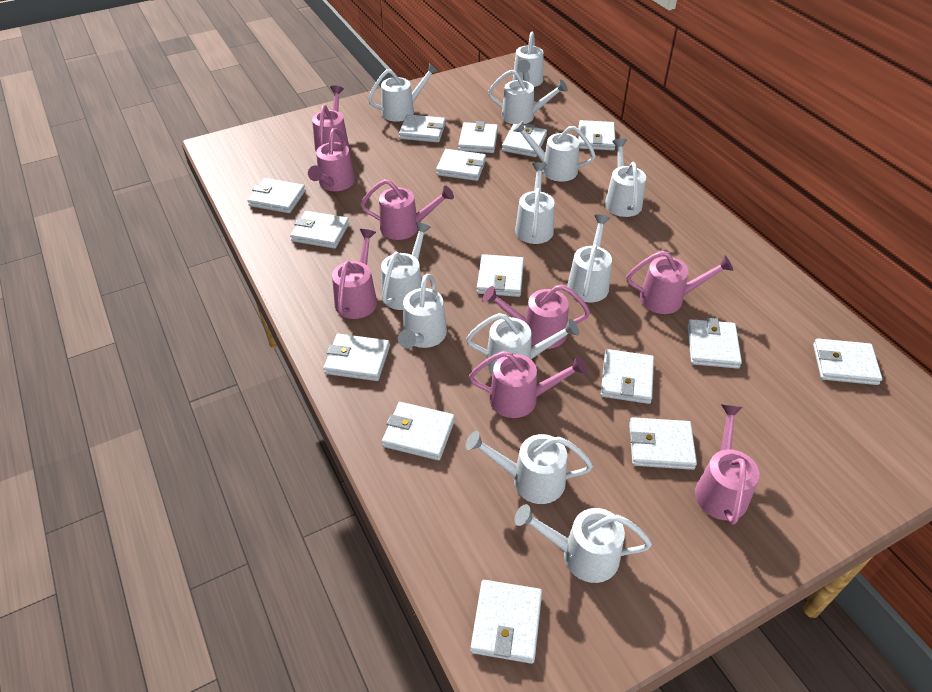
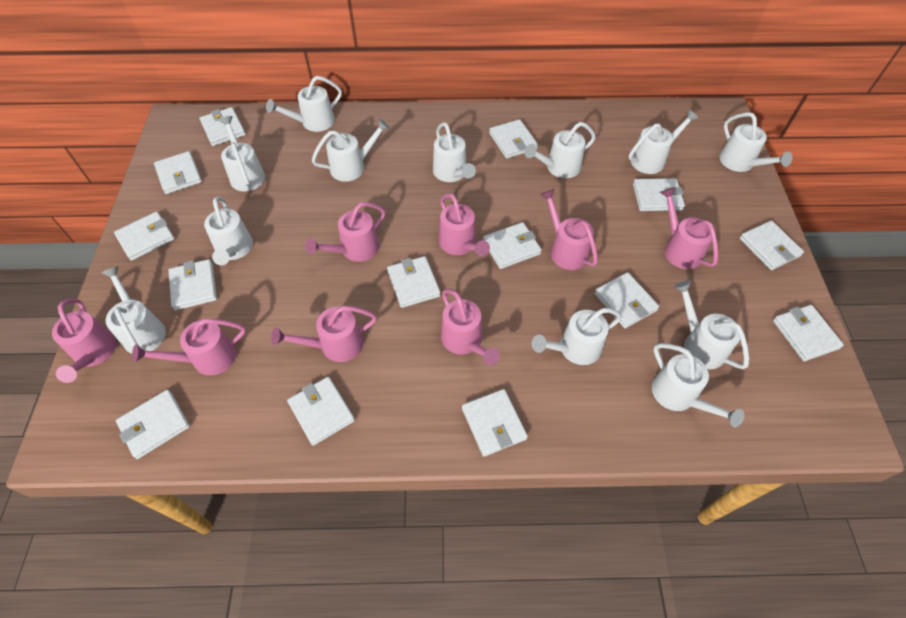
white wallet: [247,178,305,213] [290,211,349,249] [323,334,390,381] [382,402,455,460] [399,114,446,143] [436,149,486,181] [458,121,498,153] [470,580,542,664] [477,254,524,297] [502,124,547,157] [579,120,616,151] [601,349,654,404] [629,417,697,470] [687,318,742,369] [813,338,882,385] = 15 -> [114,212,175,261] [116,390,190,459] [154,151,202,194] [168,259,217,311] [199,107,246,146] [287,377,355,446] [387,256,441,308] [462,389,528,457] [483,222,542,269] [489,119,538,159] [594,272,659,328] [633,178,685,211] [740,221,804,270] [773,305,844,361] = 14

